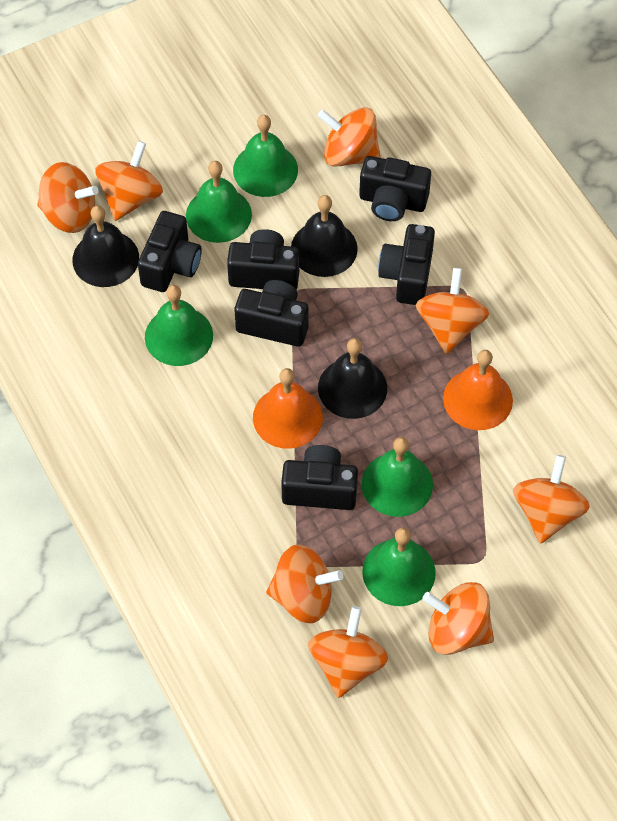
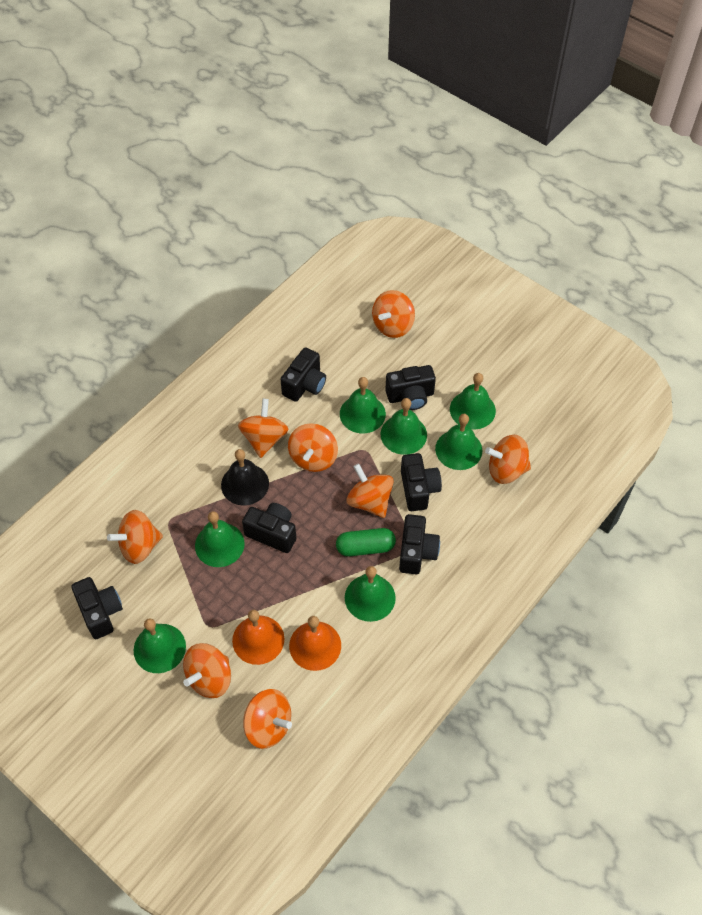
black bell: [72,206,139,287] [291,195,358,277] [318,338,387,419] = 3 -> [221,449,269,506] = 1
green bell: [145,285,213,366] [186,161,252,243] [233,115,298,197] [362,437,433,517] [362,527,436,606] = 5 -> [134,618,186,673] [195,511,245,567] [340,377,386,433] [345,566,396,622] [380,398,427,455] [435,414,482,470] [450,373,496,429] = 7
green capsule: none = 0 -> [336,528,396,556] = 1

